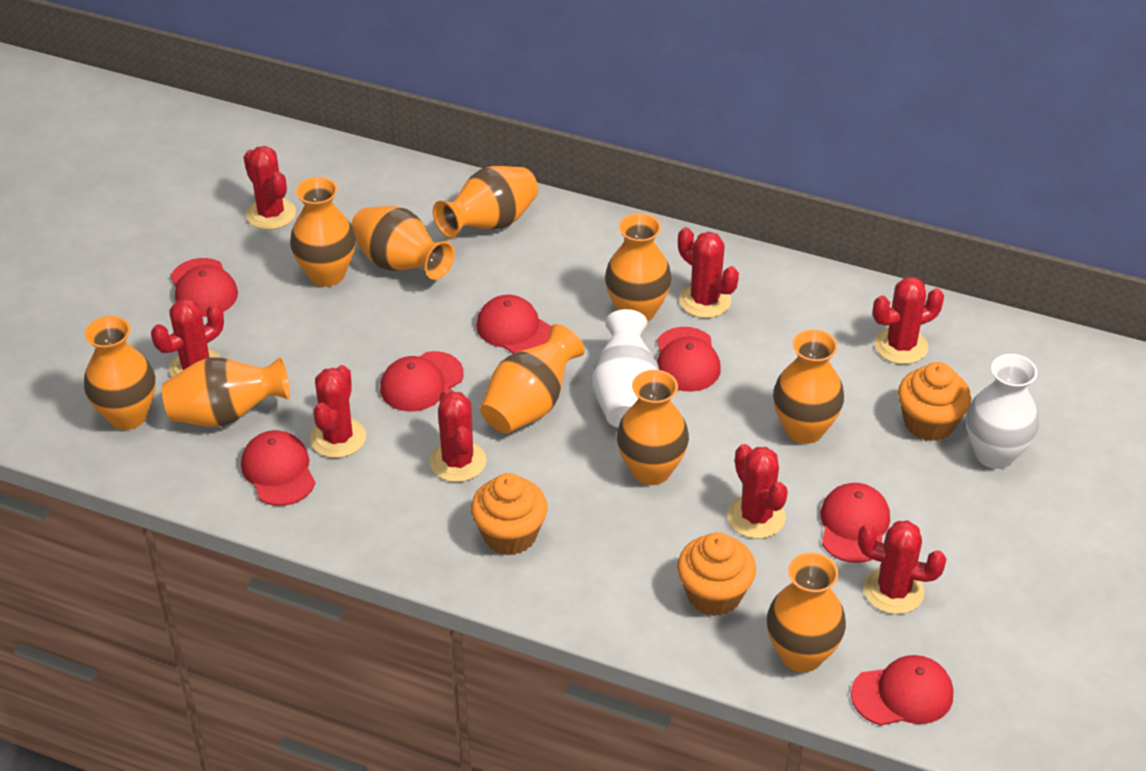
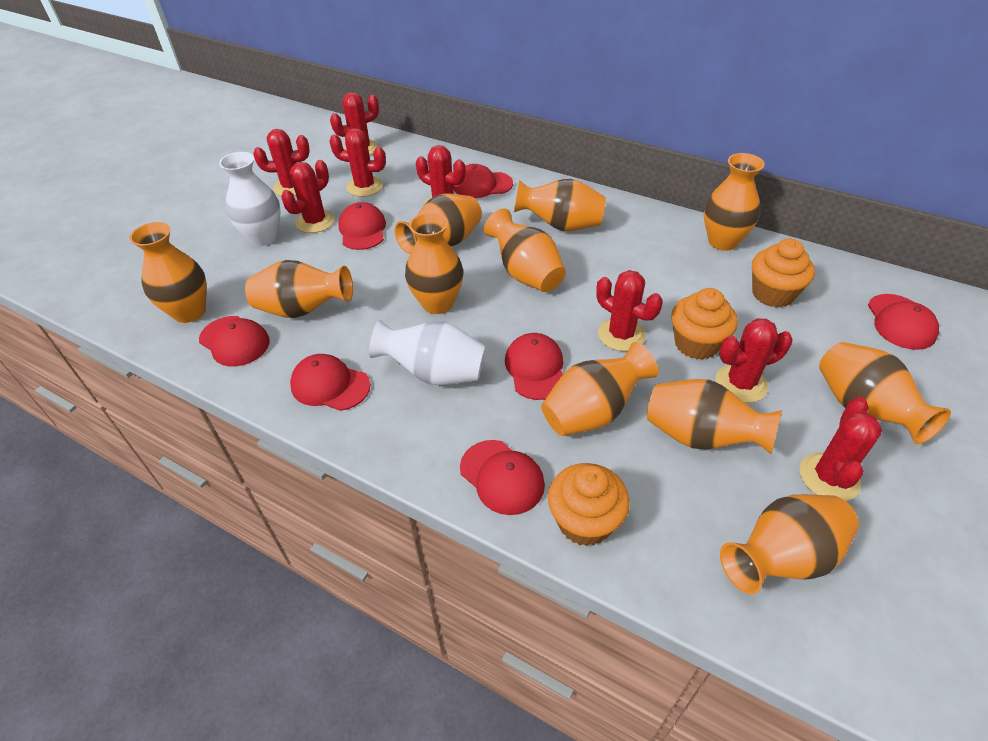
orange vase: [84,316,156,430] [162,357,290,427] [290,177,356,287] [351,206,454,280] [433,166,538,238] [480,324,585,434] [605,213,672,322] [617,370,689,485] [767,552,846,672] [773,329,844,444] = 10 -> [130,222,207,323] [245,260,353,318] [395,193,482,254] [405,213,463,314] [484,209,566,292] [514,179,606,231] [541,342,659,436] [647,379,782,454] [704,153,765,251] [720,494,859,594] [819,342,951,444] = 11

